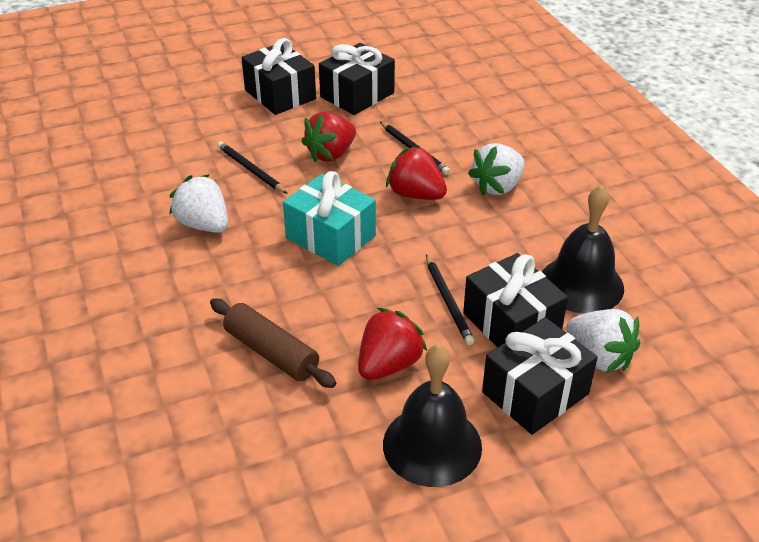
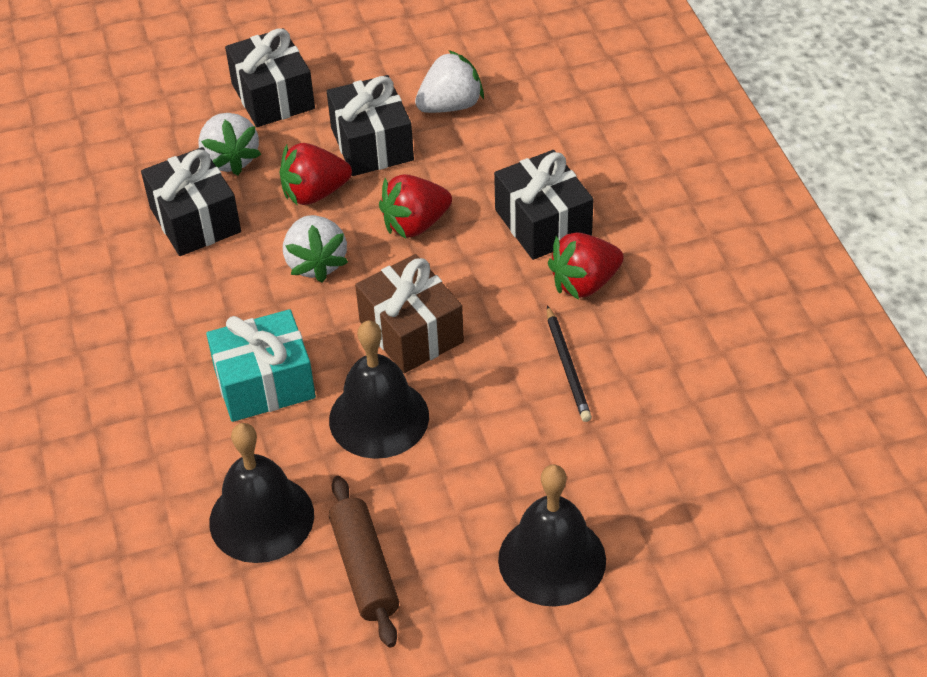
black bell: [383,344,482,487] [542,185,624,314] = 2 -> [209,423,314,563] [329,320,429,459] [498,465,606,607] = 3
black pencil: [217,141,288,194] [380,122,450,175] [426,255,475,345] = 3 -> [547,305,592,422] = 1
brown gift: none = 0 -> [355,254,464,373] = 1

